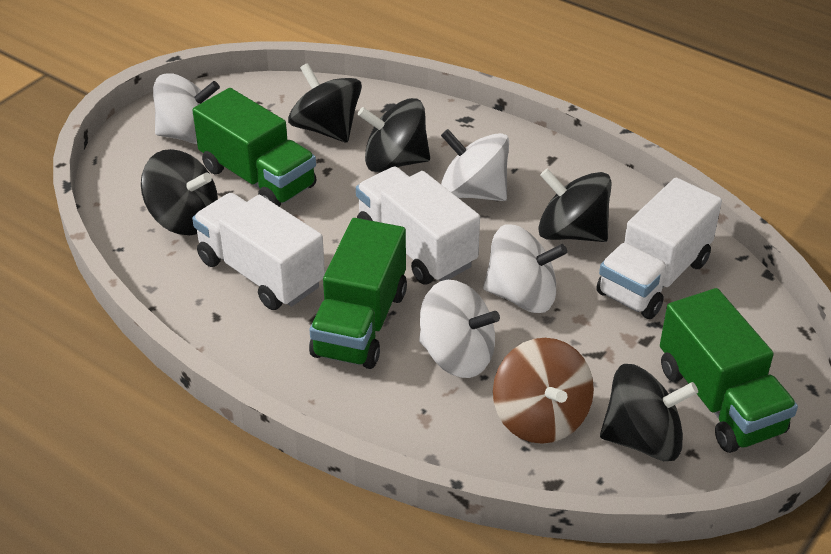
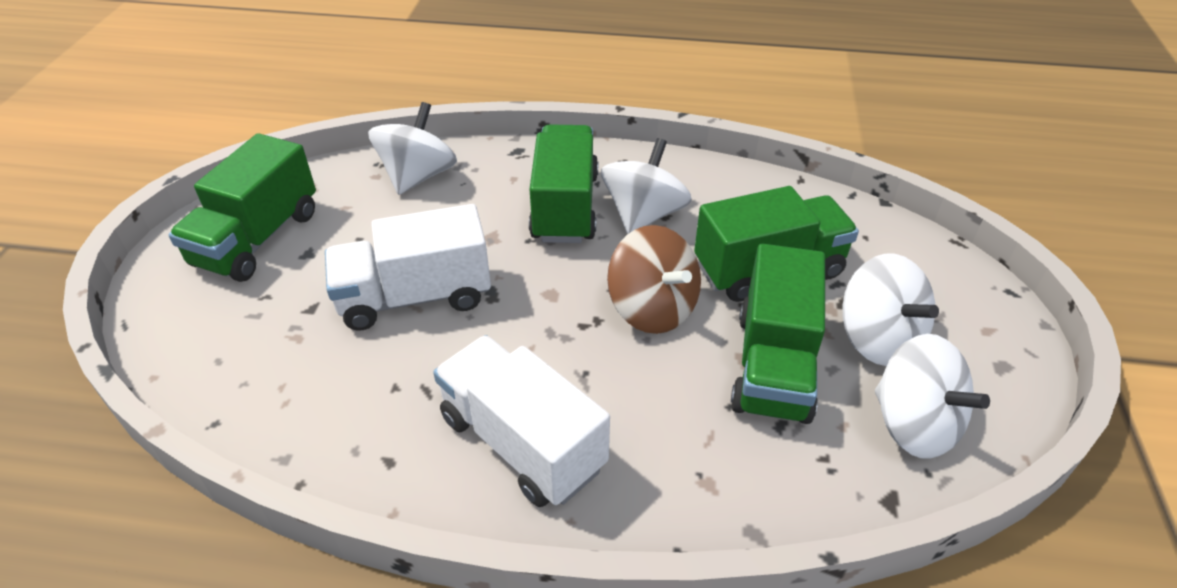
black spinning top: [141,149,218,235] [288,63,362,143] [358,98,430,172] [538,168,612,242] [600,364,698,461] = 5 -> none = 0
green truck: [192,88,317,207] [309,218,407,369] [660,288,798,453] = 3 -> [169,133,316,282] [529,124,598,243] [694,186,859,302] [731,243,825,424] = 4
white truck: [192,193,325,310] [356,167,480,285] [596,178,722,319] = 3 -> [325,204,491,331] [433,335,610,507] = 2

